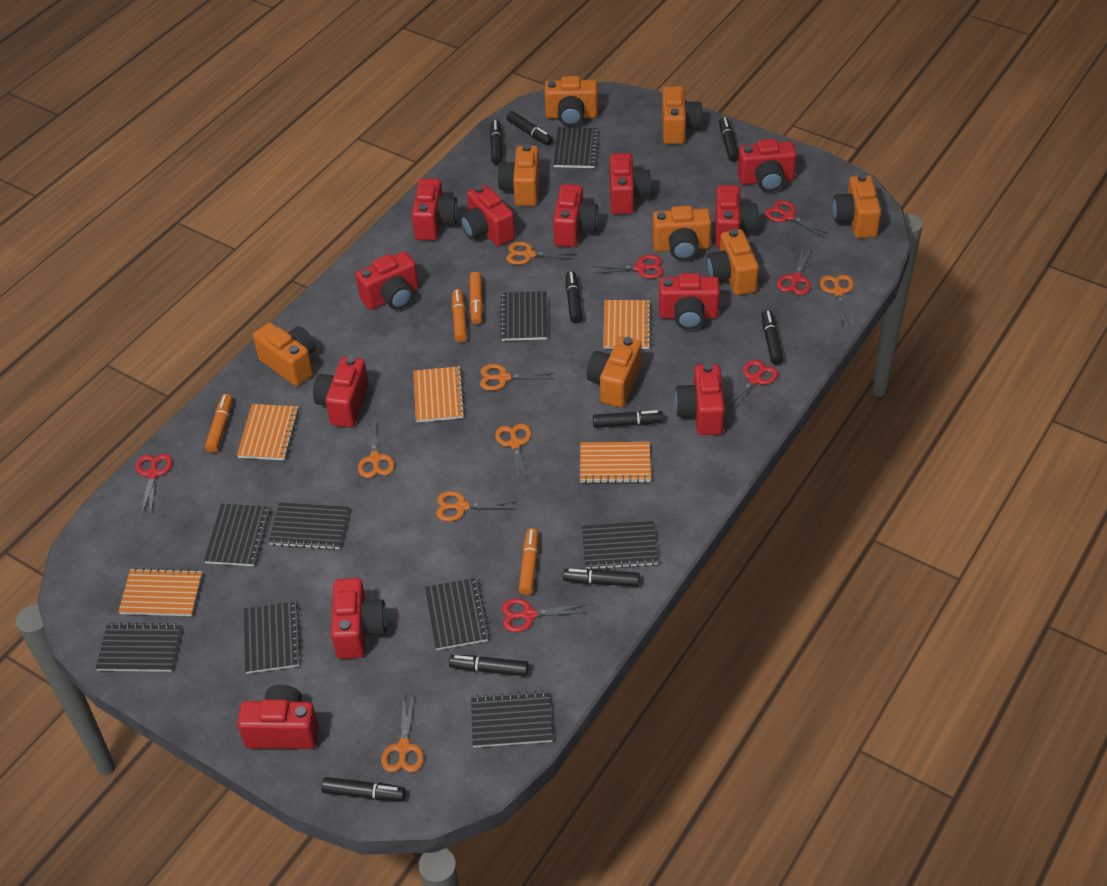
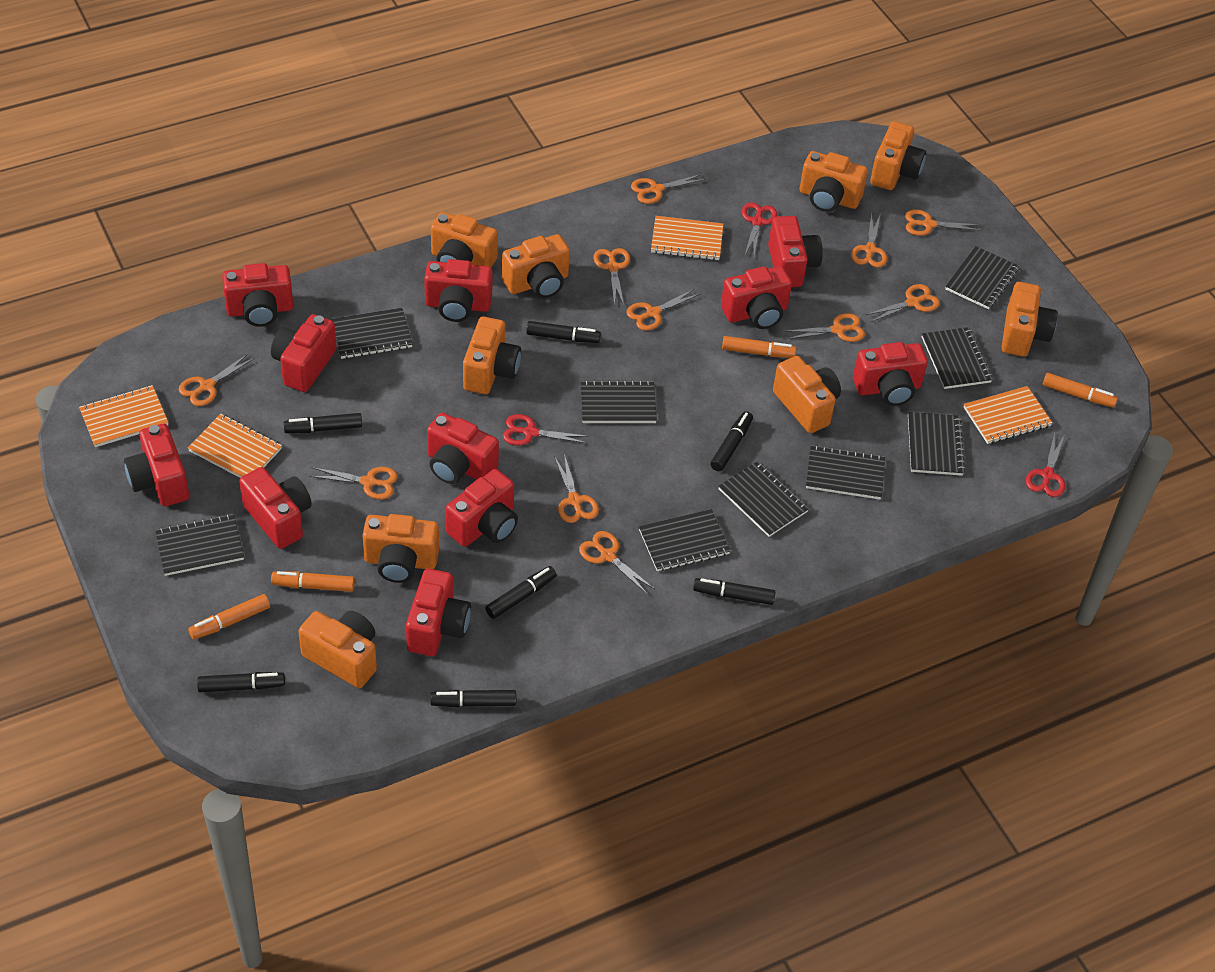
black marker: [321,777,406,801] [449,655,529,676] [490,120,503,165] [506,111,553,145] [563,569,640,587] [566,271,583,324] [593,410,663,428] [719,117,739,162] [762,310,784,365] = 9 -> [197,672,285,692] [284,413,362,433] [430,690,516,707] [485,566,556,619] [526,321,601,343] [693,578,775,605] [710,411,753,471] = 7
orange camera: [253,323,316,386] [497,144,540,206] [544,76,598,126] [587,337,642,407] [652,206,712,260] [662,86,702,144] [706,229,759,295] [832,174,881,238] = 8 -> [298,611,377,688] [362,514,439,583] [431,212,498,268] [463,317,521,394] [502,234,570,298] [773,356,841,433] [800,151,868,212] [870,121,926,190] [1002,282,1058,357] = 9
orange notebook: [118,568,203,616] [237,404,299,460] [413,366,465,422] [580,442,651,484] [603,300,651,349] = 5 -> [79,385,169,447] [188,414,282,478] [651,216,723,260] [963,386,1052,444] = 4
orange scissors: [358,419,395,478] [381,695,424,772] [436,491,517,521] [480,364,555,391] [495,423,531,483] [506,242,577,265] [820,275,854,327] = 7 -> [179,353,255,406] [309,467,398,499] [554,454,599,523] [579,531,655,595] [594,248,630,306] [626,289,700,331] [631,174,706,204] [784,313,865,342] [851,212,887,268] [866,284,940,322] [905,210,982,236] = 11
red camera: [237,685,319,749] [313,356,369,428] [331,578,387,659] [356,251,419,310] [412,178,458,240] [460,184,515,246] [553,184,599,247] [610,153,652,214] [659,273,720,330] [675,363,725,435] [715,185,758,248] [738,139,797,192] = 12 -> [124,424,189,506] [222,263,293,327] [239,467,312,549] [271,314,337,392] [406,569,471,656] [424,259,493,322] [427,413,499,484] [446,469,518,547] [721,266,792,329] [768,216,823,287] [853,342,928,406] = 11
red scissors: [136,454,172,515] [502,598,588,632] [592,255,663,279] [725,360,778,413] [765,200,830,238] [777,246,812,295] = 6 -> [503,414,589,446] [742,203,777,255] [1026,433,1065,497] = 3

